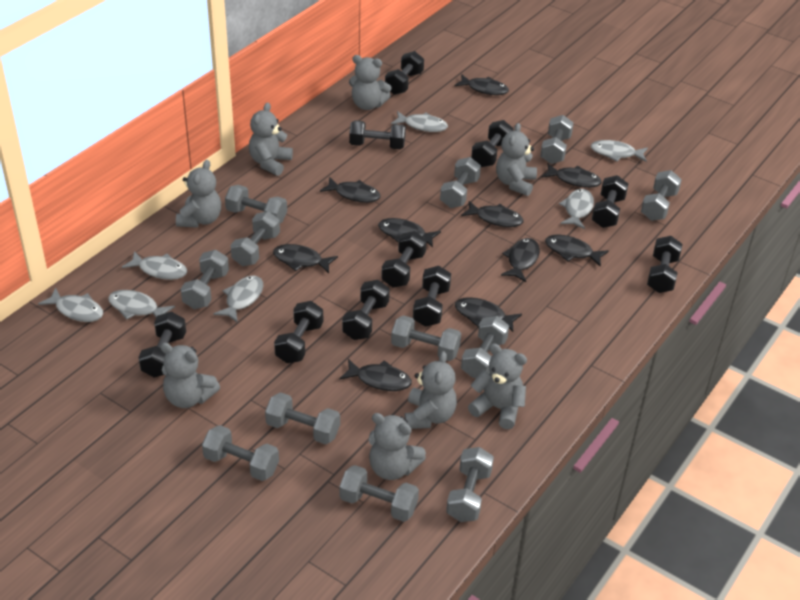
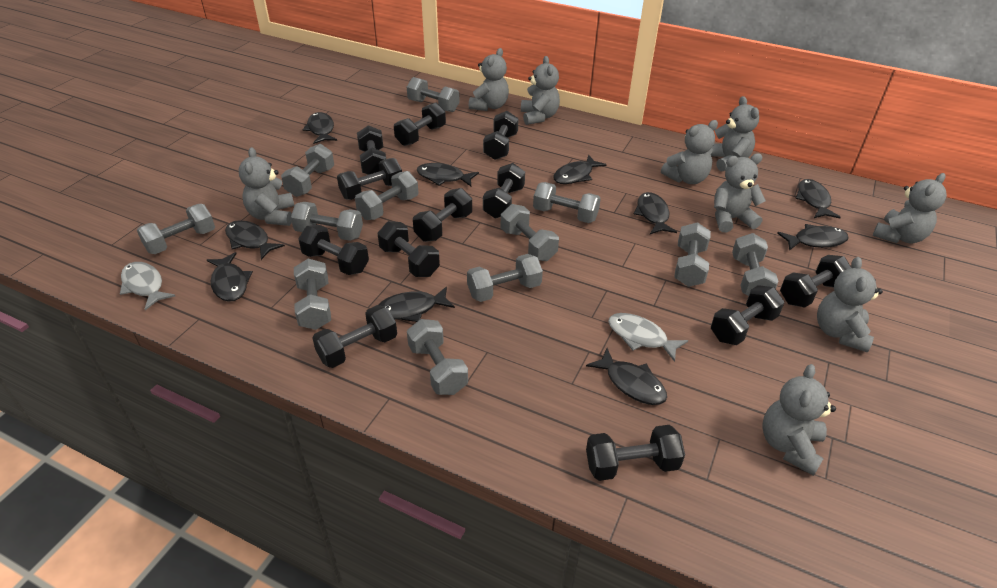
black dumbbell: [138,312,186,378] [274,301,323,363] [342,280,390,340] [349,120,406,149] [381,231,426,288] [385,51,424,95] [413,266,451,327] [471,120,514,167] [592,175,628,228] [647,236,682,293] = 10 -> [298,225,369,275] [312,305,397,368] [337,158,402,200] [357,125,386,175] [378,221,440,277] [394,103,446,146] [413,188,472,242] [483,111,519,160] [483,163,525,219] [586,425,685,481] [711,285,784,345] [780,255,852,308] = 12
grey fish: [38,287,103,322] [108,290,175,320] [122,251,187,280] [213,275,263,323] [391,111,448,132] [559,189,594,229] [590,140,648,162] = 7 -> [120,262,175,310] [608,313,688,362] = 2
grey teddy bear: [160,343,220,408] [176,160,221,228] [249,103,293,176] [349,55,392,110] [369,413,426,480] [405,351,457,429] [468,343,527,429] [496,123,537,196] = 8 -> [239,147,294,226] [469,48,509,111] [521,56,560,125] [661,120,718,184] [711,96,759,171] [714,153,766,233] [763,364,836,476] [817,257,883,353] [873,173,947,243] = 9

